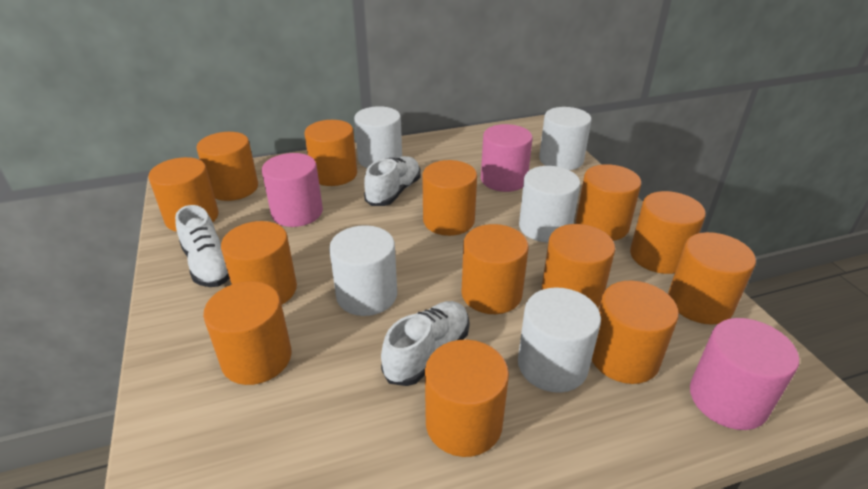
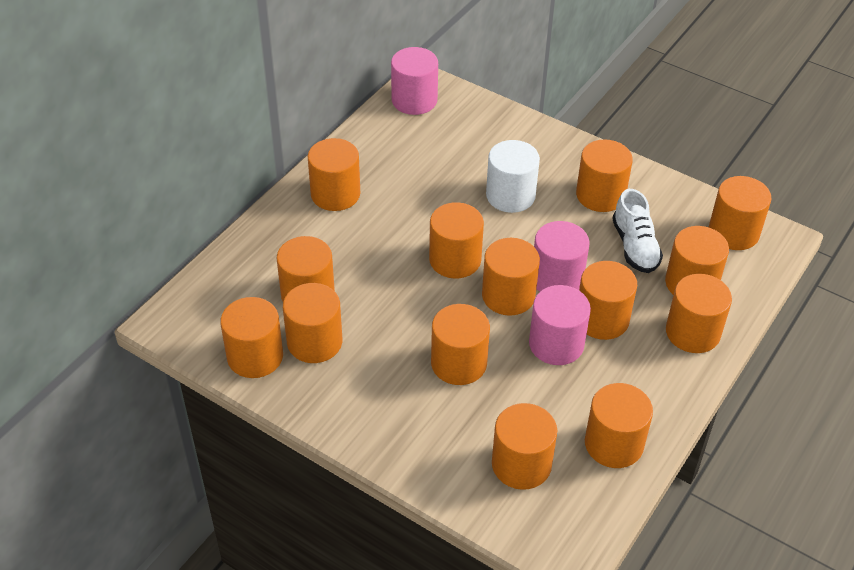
orange cylinder: [149,157,219,232] [196,132,258,201] [203,281,292,385] [221,221,297,305] [305,120,357,186] [422,160,477,236] [425,340,509,457] [461,224,529,314] [542,224,615,308] [576,164,641,241] [592,280,679,384] [630,191,706,274] [668,232,756,325] = 13 -> [220,297,283,378] [276,236,335,301] [283,283,342,363] [308,138,360,211] [429,202,484,279] [431,304,490,385] [482,238,540,316] [492,403,557,490] [576,139,633,212] [579,261,637,340] [585,383,653,468] [665,226,729,295] [666,274,732,353] [709,176,771,250] = 14
white cylinder: [329,225,397,316] [354,106,402,168] [518,287,601,393] [519,166,580,243] [539,107,592,170] = 5 -> [486,140,540,213] = 1
white shoe: [175,205,230,287] [364,156,421,206] [381,301,470,386] = 3 -> [612,189,663,273] = 1

